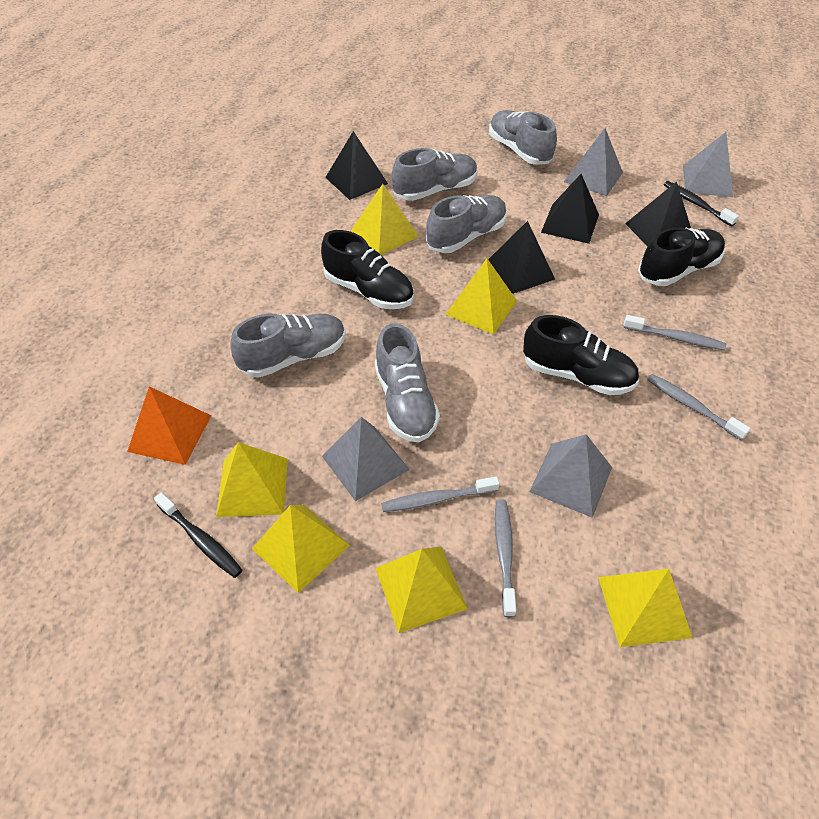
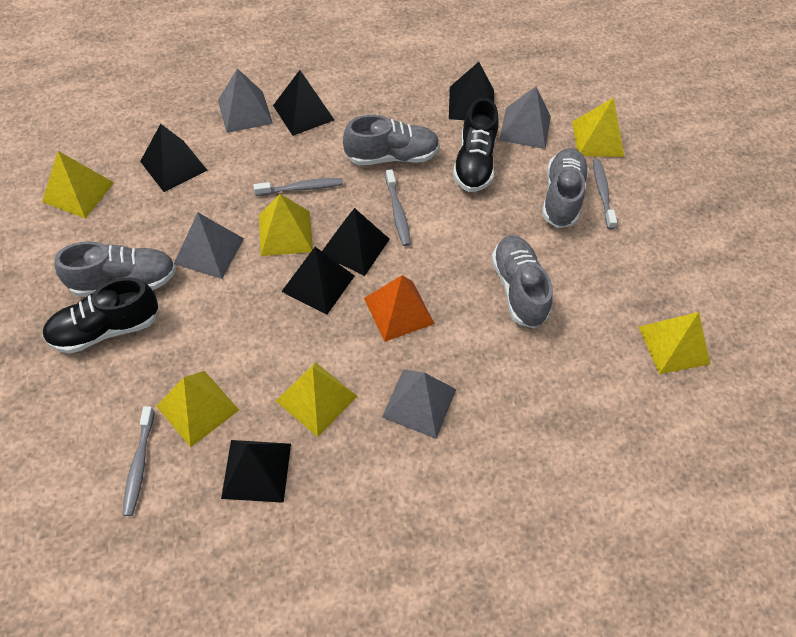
black pyramid: [325,131,388,200] [488,221,555,294] [541,174,599,244] [625,181,691,246] = 4 -> [140,124,207,192] [221,440,291,503] [273,70,334,136] [281,247,354,315] [322,208,390,276] [449,62,494,120] = 6
black shoe: [321,230,414,309] [523,315,639,395] [638,227,725,286] = 3 -> [42,277,159,354] [453,98,499,192] = 2
black toothbrush: [154,493,243,578] [664,181,739,227] = 2 -> none = 0
grey shoe: [230,313,345,378] [375,323,440,443] [392,148,478,201] [426,195,507,253] [489,110,557,165] = 5 -> [54,241,176,297] [343,115,440,165] [491,235,553,329] [542,148,589,228] = 4

